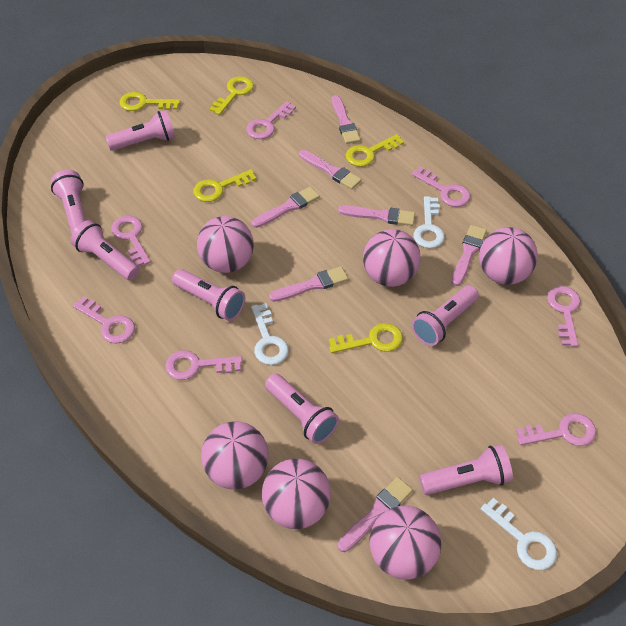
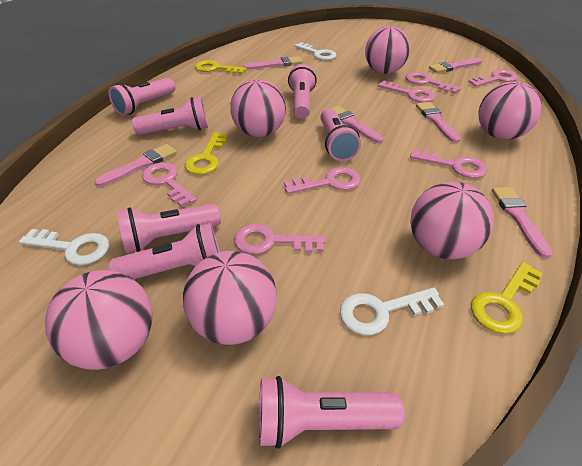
pink brush: [252,187,320,228] [269,266,348,302] [299,150,362,190] [332,95,361,144] [338,205,415,226] [338,477,413,552] [452,225,487,286] = 7 -> [95,144,177,187] [243,56,303,70] [331,106,383,143] [416,102,461,143] [429,58,482,73] [492,187,553,258] = 6
yellow key: [120,92,180,111] [193,169,257,202] [210,76,254,115] [329,323,403,353] [346,134,404,167] = 5 -> [185,132,227,175] [195,60,247,74] [471,262,543,334] = 3

